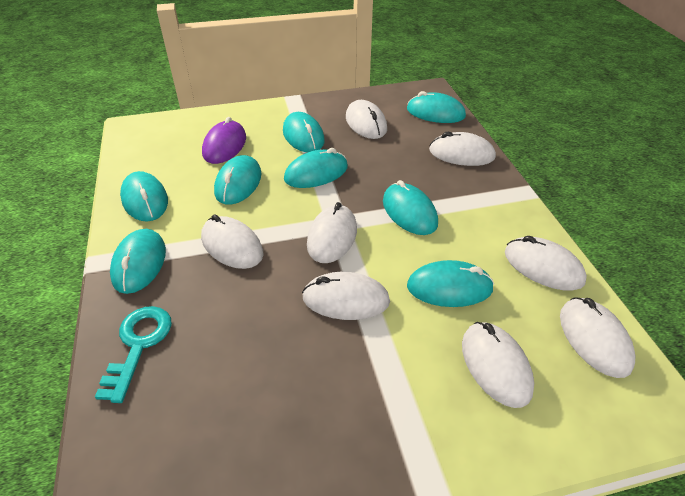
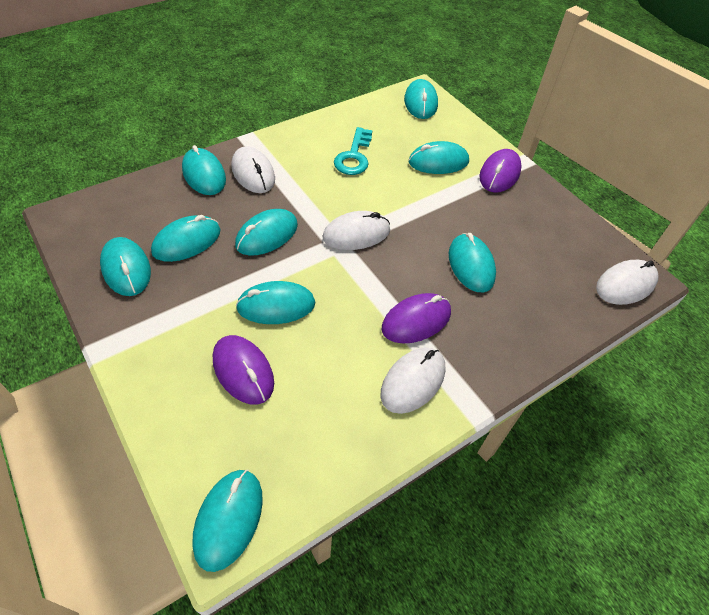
purple mouse: [202,117,246,164] = 1 -> [213,335,274,404] [382,293,451,344] [479,149,522,192] = 3
turquoise mouse: [110,229,166,294] [120,171,168,222] [214,155,261,205] [283,112,325,152] [284,148,348,188] [383,180,438,235] [407,91,466,123] [407,260,494,307] = 8 -> [100,237,151,296] [151,215,220,262] [182,145,226,195] [192,470,263,572] [235,209,298,256] [236,281,315,324] [404,79,438,119] [409,141,469,174] [449,233,496,292] = 9
white mouse: [201,214,264,269] [302,272,390,320] [307,202,357,263] [346,100,387,139] [429,132,496,166] [462,322,534,408] [505,236,587,291] [560,297,635,378] = 8 -> [231,146,275,193] [323,211,390,250] [381,347,445,414] [596,260,659,305] = 4

